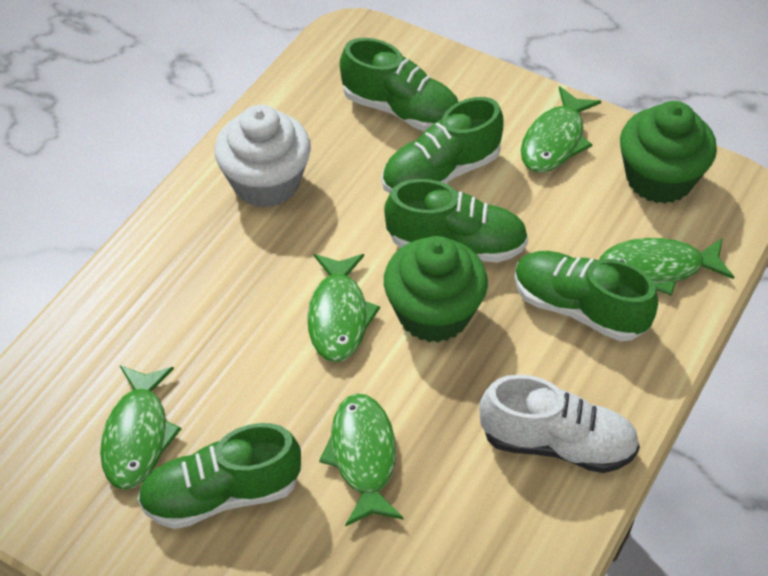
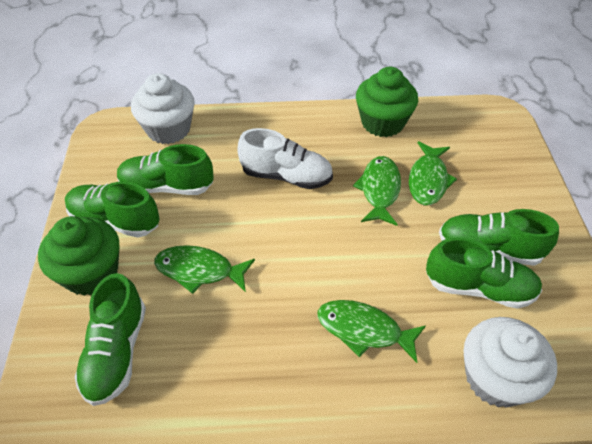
green fish: [100,365,181,490] [307,254,380,362] [319,393,404,526] [521,86,601,173] [600,238,734,296] = 5 -> [154,245,255,294] [317,300,426,363] [353,156,401,226] [409,141,457,205] = 4
white cupcake: [215,105,311,208] = 1 -> [131,73,195,144] [464,317,557,408] = 2

